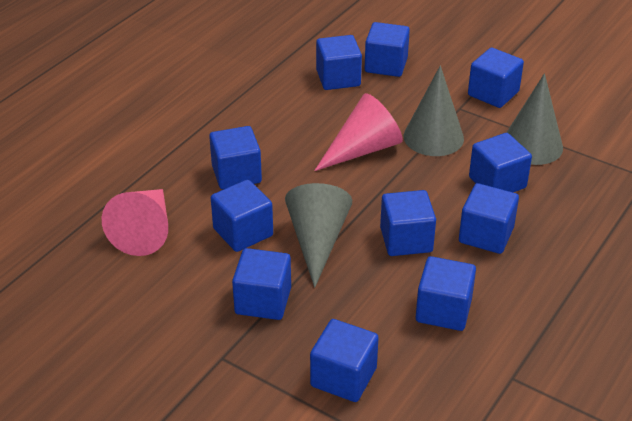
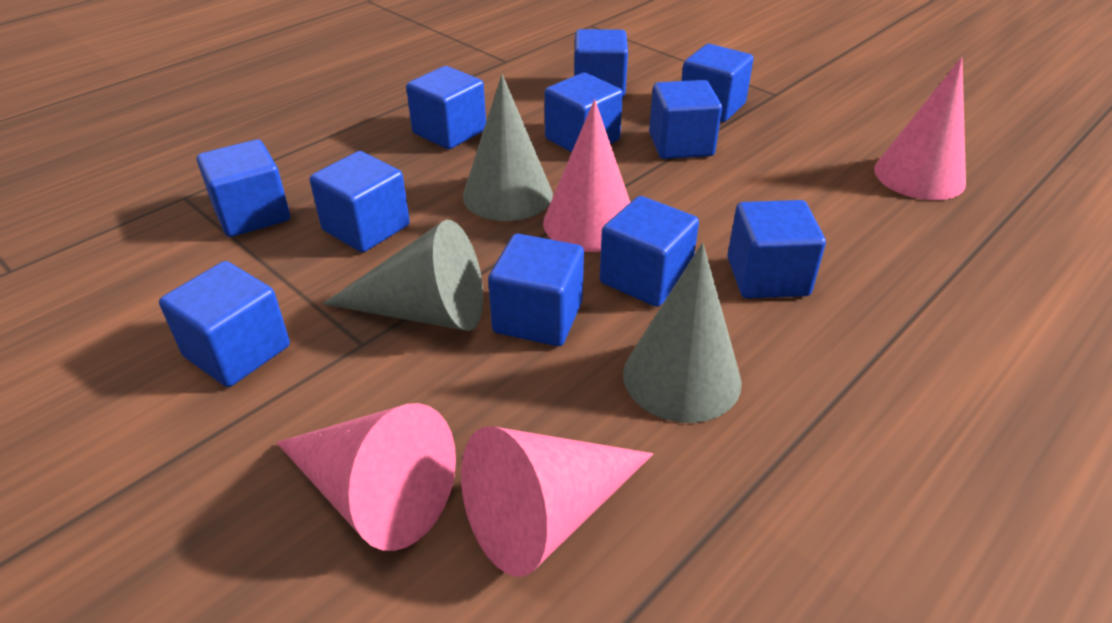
pink cone: [102,189,168,256] [314,93,403,171] = 2 -> [276,403,456,551] [461,426,653,577] [543,99,630,252] [874,57,966,200] = 4

